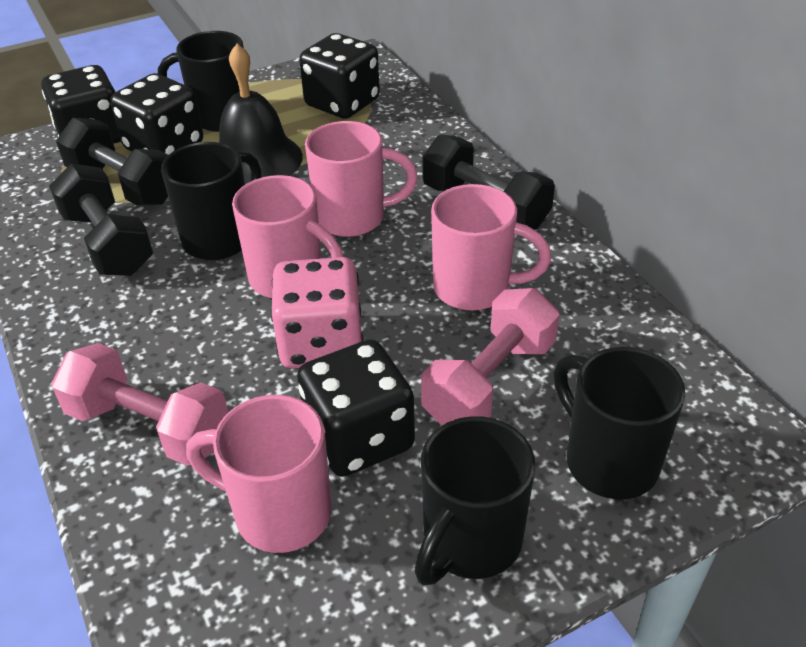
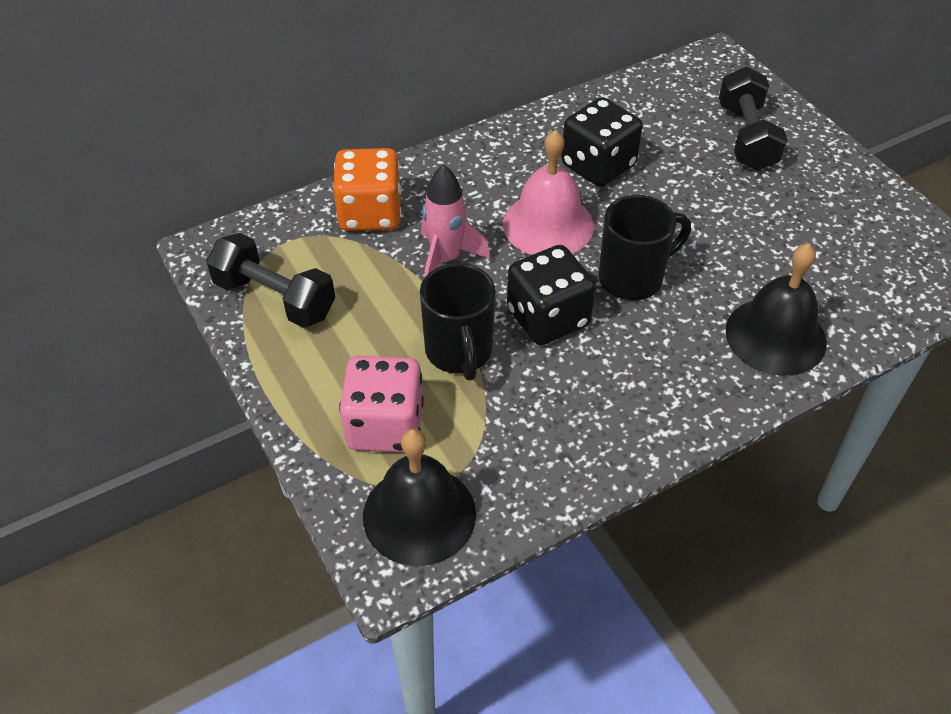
black bell: [219,44,303,184] = 1 -> [363,428,476,566] [726,243,827,376] = 2
black dice: [42,65,121,144] [110,73,203,155] [297,339,415,477] [299,33,380,119] = 4 -> [507,245,596,345] [561,97,643,187] = 2
black dumbbell: [49,164,153,276] [56,118,168,206] [422,134,555,230] = 3 -> [206,233,335,328] [719,66,788,171] = 2
black mug: [158,31,249,132] [161,142,261,260] [415,416,535,585] [553,347,685,500] = 4 -> [420,263,496,381] [599,195,691,300] = 2
orange dice: none = 0 -> [333,148,401,231] = 1
pink bell: none = 0 -> [503,129,594,255] = 1
pink dumbbell: [51,343,228,466] [421,288,560,426] = 2 -> none = 0
pink mug: [186,395,332,553] [232,175,344,298] [305,121,418,237] [431,184,551,311] = 4 -> none = 0
pink rocket: none = 0 -> [421,164,490,278] = 1

